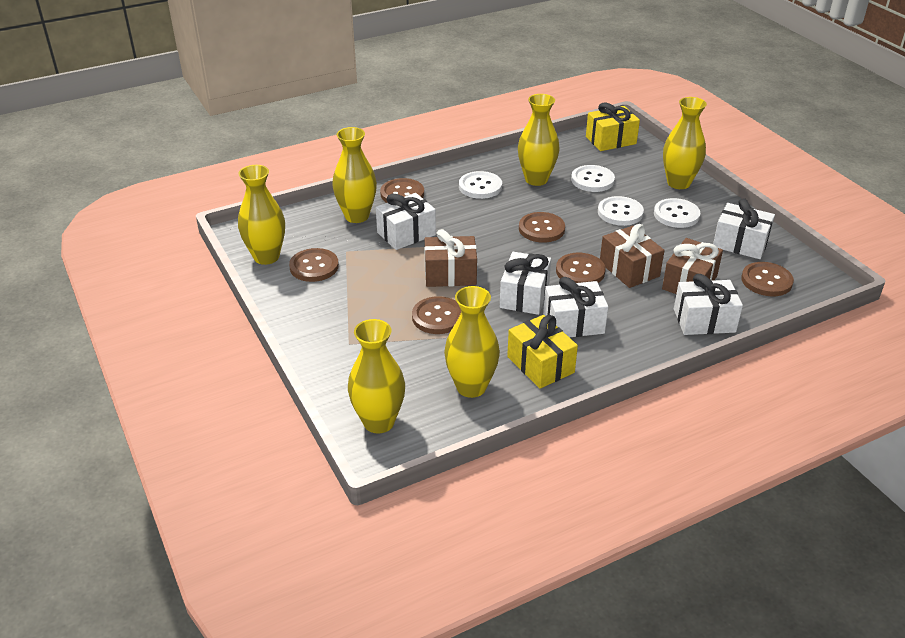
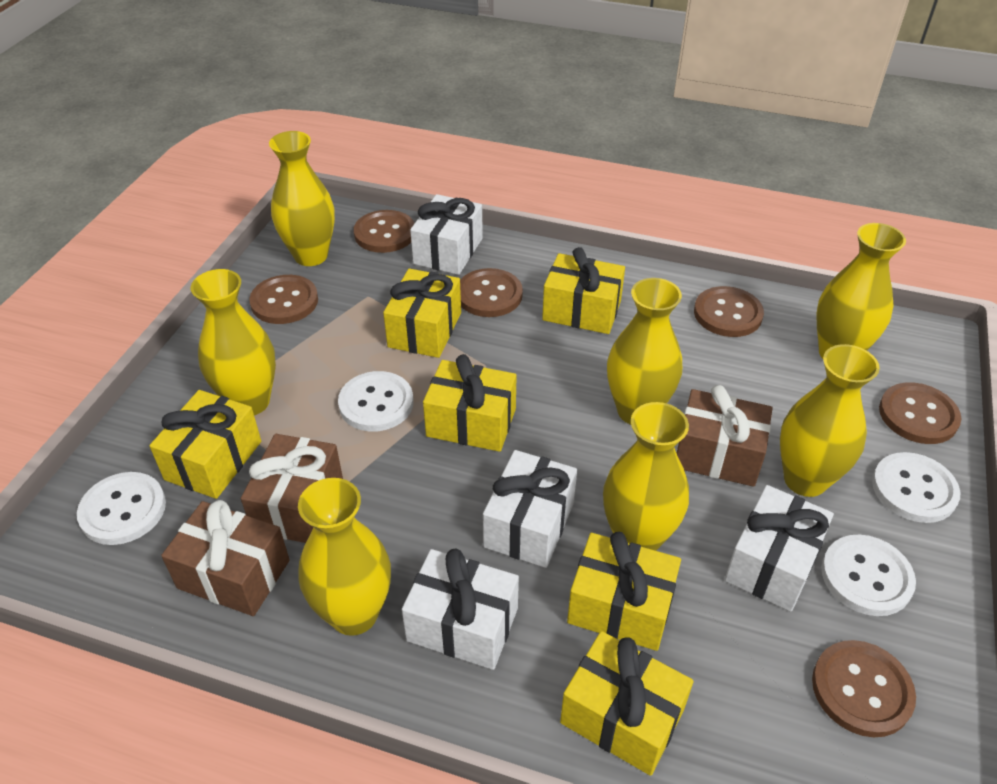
white gift: [376,193,436,250] [500,252,551,315] [543,277,608,337] [674,274,743,335] [713,198,775,259] = 5 -> [402,548,519,670] [410,194,483,275] [483,450,577,568] [725,485,834,612] = 4
yellow gift: [507,315,578,389] [586,103,640,151] = 2 -> [150,390,261,499] [383,269,461,358] [423,354,517,452] [542,247,625,334] [560,631,693,776] [567,532,681,651] = 6
yellow vase: [238,165,285,265] [332,127,377,223] [348,319,405,433] [444,286,500,398] [518,94,559,186] [663,97,707,189] = 6 -> [191,269,276,415] [269,131,335,266] [298,478,391,636] [603,402,689,551] [607,278,682,425] [780,344,880,497] [817,223,906,359] = 7

